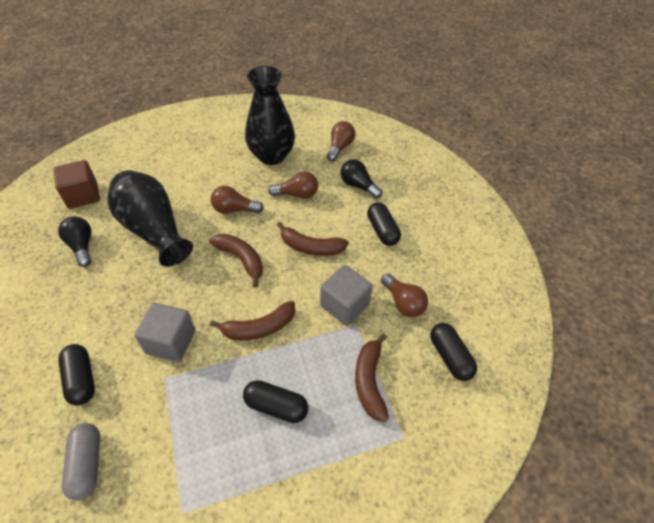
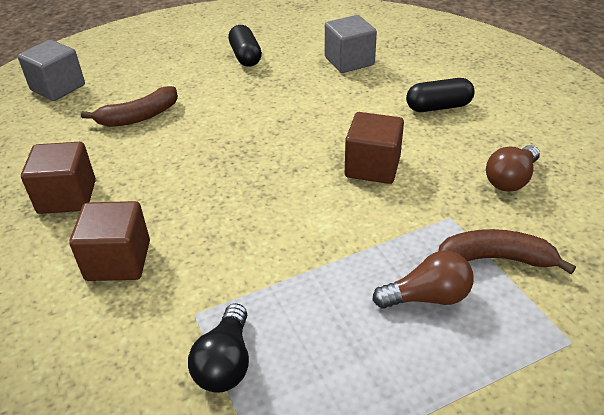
black capsule: [58,344,95,406] [243,380,308,423] [367,202,401,246] [430,323,477,381] = 4 -> [228,25,262,67] [406,78,475,112] = 2
black light bulb: [58,216,91,267] [340,159,382,199] = 2 -> [188,303,249,393] = 1
black vase: [108,170,193,267] [245,66,295,165] = 2 -> none = 0
brown banana: [209,234,263,288] [210,301,295,340] [277,222,349,256] [355,333,389,422] = 4 -> [81,86,178,127] [438,229,576,274] = 2
brown cube: [54,160,100,209] = 1 -> [21,142,96,214] [69,201,150,281] [345,112,404,184] = 3
brown light bulb: [211,186,264,214] [268,172,318,199] [327,121,355,161] [381,273,428,317] = 4 -> [372,251,474,309] [486,145,540,192] = 2
grey capsule: [62,423,100,501] = 1 -> none = 0

